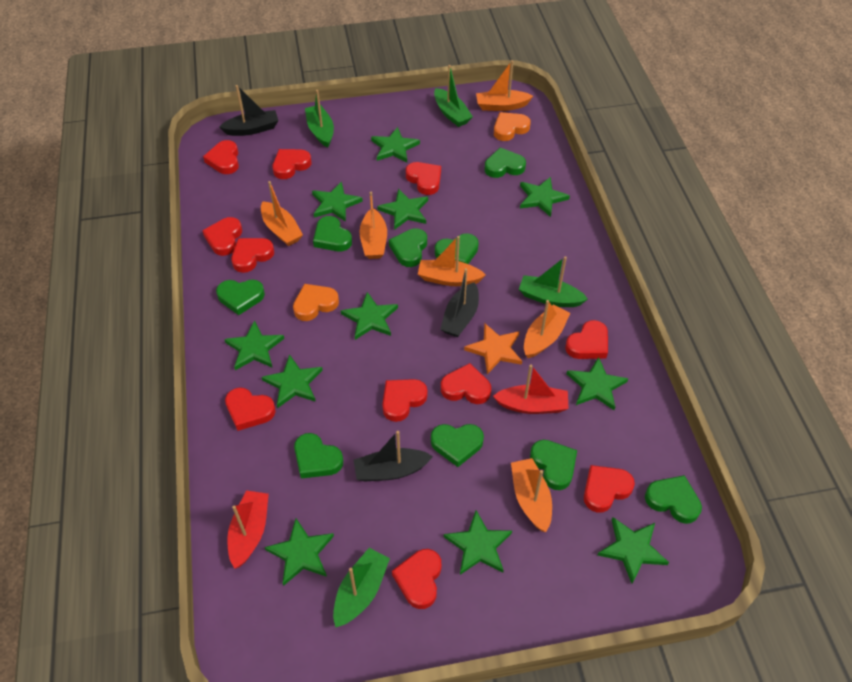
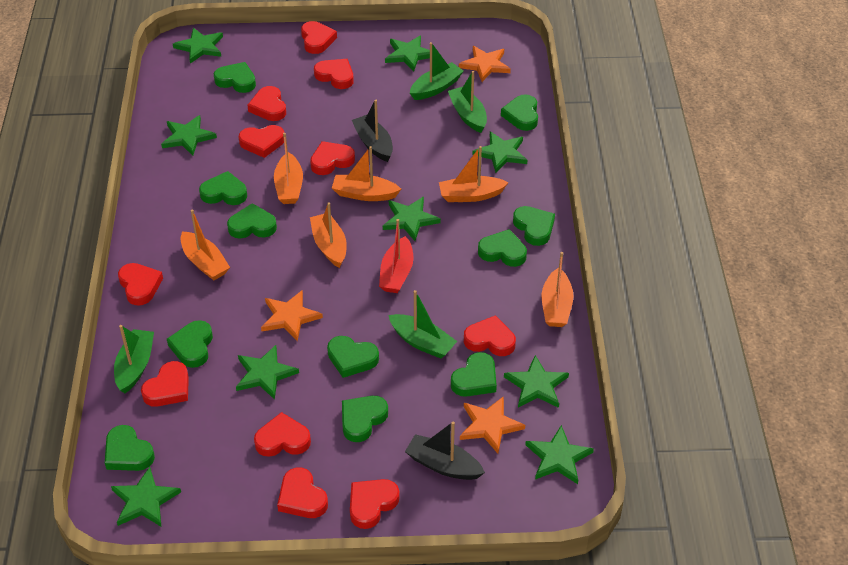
black boat: [219,85,279,136] [354,431,433,481] [440,268,479,337] = 3 -> [352,100,393,162] [405,422,485,480] = 2
green heart: [216,279,265,315] [294,433,343,478] [313,216,352,251] [389,228,427,267] [431,424,484,467] [435,233,479,264] [485,148,526,178] [530,440,577,490] [645,475,702,524] = 9 -> [105,425,155,471] [167,320,213,368] [199,171,247,205] [214,62,256,93] [227,203,277,239] [327,336,379,378] [342,396,388,442] [451,352,497,397] [478,229,527,267] [501,94,538,131] [513,206,555,246] = 11
green star: [224,320,284,370] [262,354,323,408] [265,518,334,586] [312,181,363,222] [341,292,398,340] [371,127,420,163] [377,189,428,230] [444,510,512,575] [520,177,570,217] [567,357,628,410] [598,517,669,584] = 11 -> [111,467,181,526] [161,115,217,156] [173,28,223,64] [236,345,299,400] [383,196,441,241] [385,36,430,71] [472,132,527,173] [504,355,569,408] [525,425,594,484] = 9
orange heart: [293,284,339,321] [494,112,531,141] = 2 -> none = 0
orange star: [464,323,522,374] = 1 -> [261,291,323,341] [459,46,511,82] [460,396,525,453] = 3
red boat: [227,490,269,569] [493,365,569,414] = 2 -> [379,219,414,293] = 1

